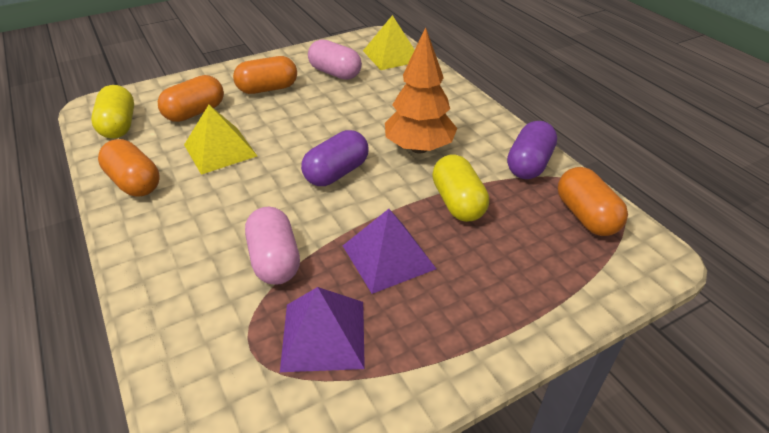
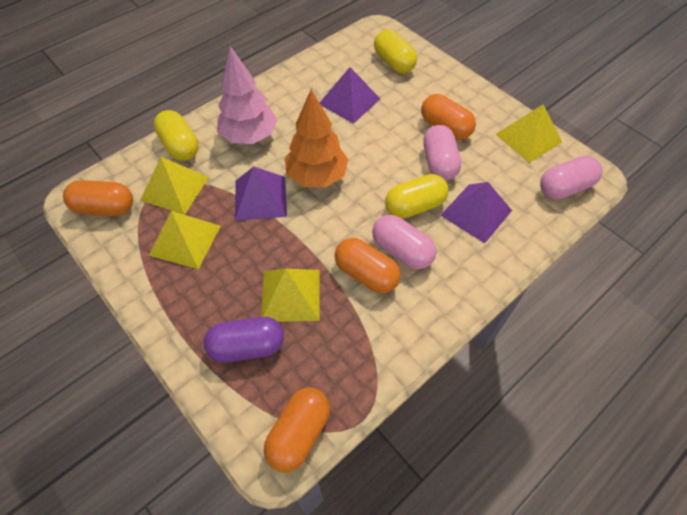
pink capsule: [245,207,300,285] [308,39,362,80] = 2 -> [372,215,436,270] [423,125,461,181] [540,156,602,200] = 3
pink tree: none = 0 -> [217,46,278,144] = 1
purple capsule: [301,130,369,186] [507,121,557,179] = 2 -> [204,317,284,363] = 1
purple pyramid: [280,287,365,372] [343,209,436,294] = 2 -> [235,167,287,221] [320,67,380,124] [440,182,512,243] = 3
yellow capsule: [91,85,134,139] [432,154,489,222] = 2 -> [154,110,199,161] [374,29,417,74] [385,174,449,219] = 3
yellow pyramid: [184,105,257,175] [363,15,415,70] = 2 -> [140,157,209,215] [149,211,221,269] [261,269,319,322] [496,105,562,163] = 4

